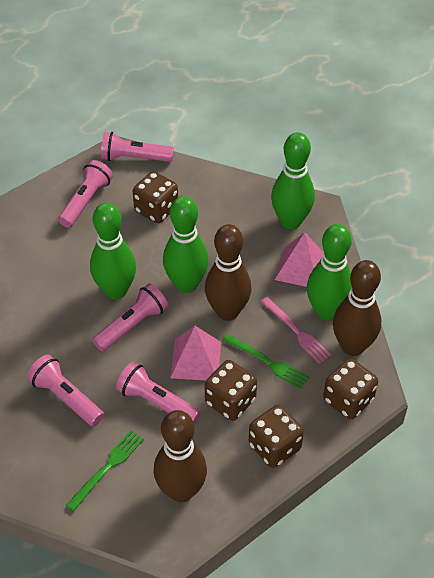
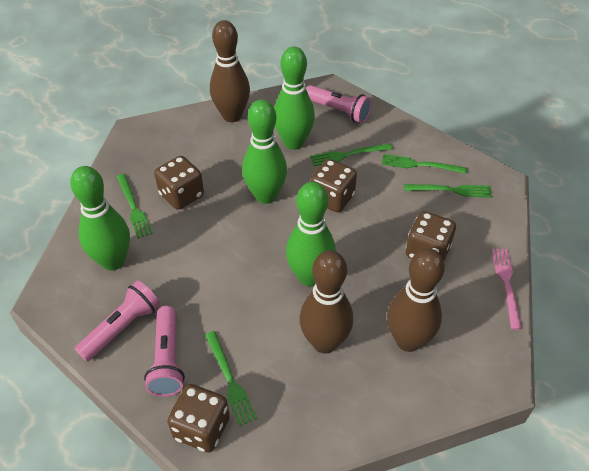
green fork: [66,430,144,511] [223,334,309,389] = 2 -> [117,174,153,239] [205,331,257,426] [310,144,392,166] [382,154,467,174] [404,184,492,198] = 5
pink flashlight: [27,354,104,427] [58,160,113,228] [92,283,168,351] [101,132,174,162] [116,362,201,424] = 5 -> [75,281,160,362] [144,306,185,397] [306,85,372,123] = 3
pink pyramid: [170,326,221,380] [275,232,324,287] = 2 -> none = 0

